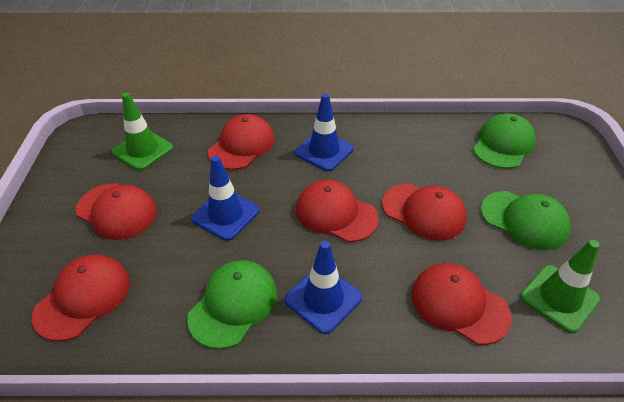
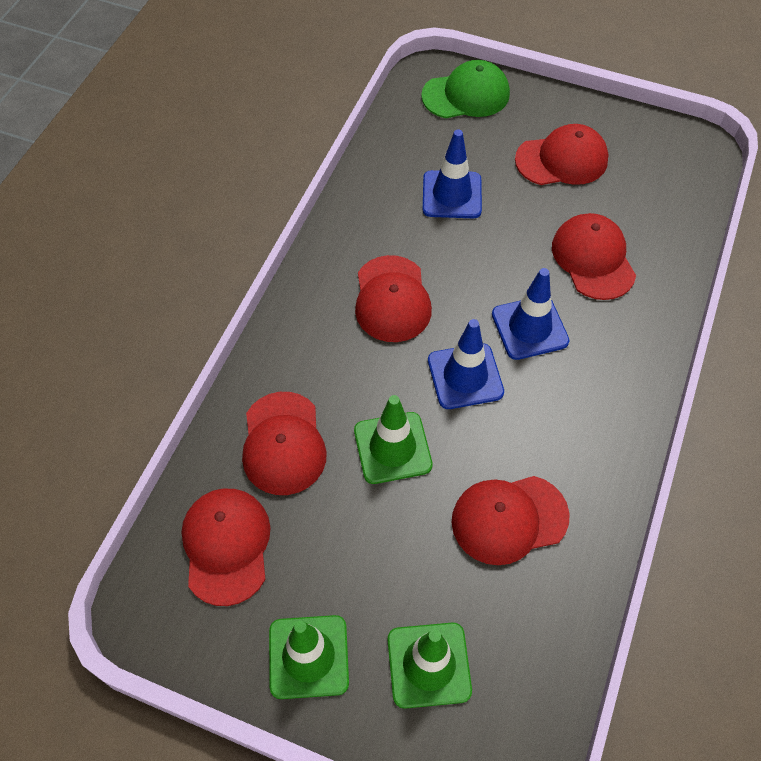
green cap: [187,260,277,349] [473,113,536,169] [481,191,571,250] = 3 -> [421,60,510,118] = 1
green traffic cone: [112,92,173,170] [520,240,601,333] = 2 -> [269,615,349,699] [354,395,433,484] [388,623,472,709] = 3

